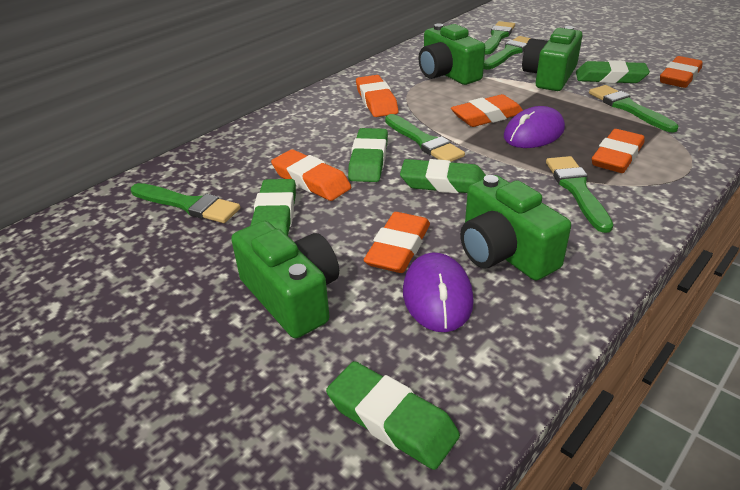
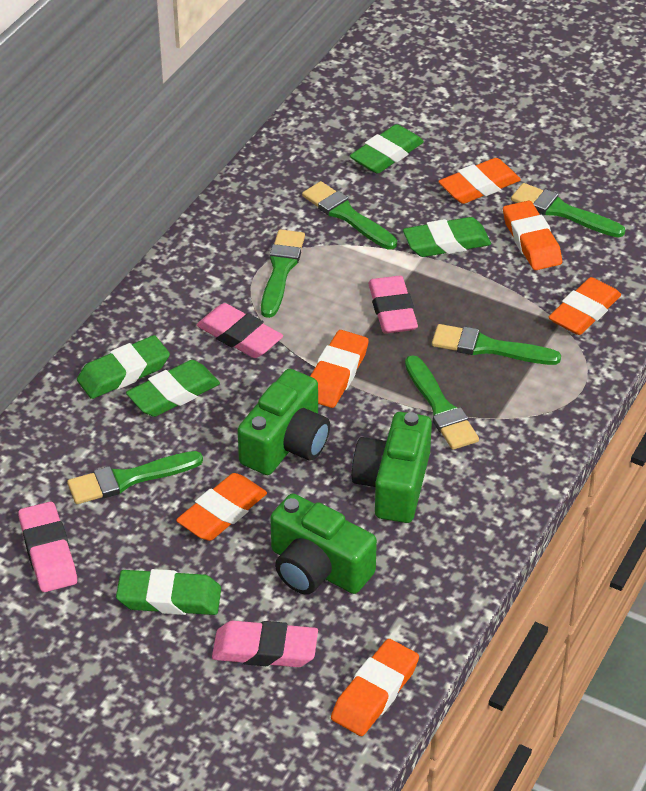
green camera: [231,221,339,338] [418,23,485,85] [460,175,571,280] [522,26,582,91] = 4 -> [238,369,330,475] [270,494,377,595] [352,412,432,523] = 3
pink eraser: none = 0 -> [18,502,77,592] [196,303,283,358] [212,621,318,667] [368,276,418,334] = 4
purple mouse: [403,253,474,332] [504,106,565,148] = 2 -> none = 0

